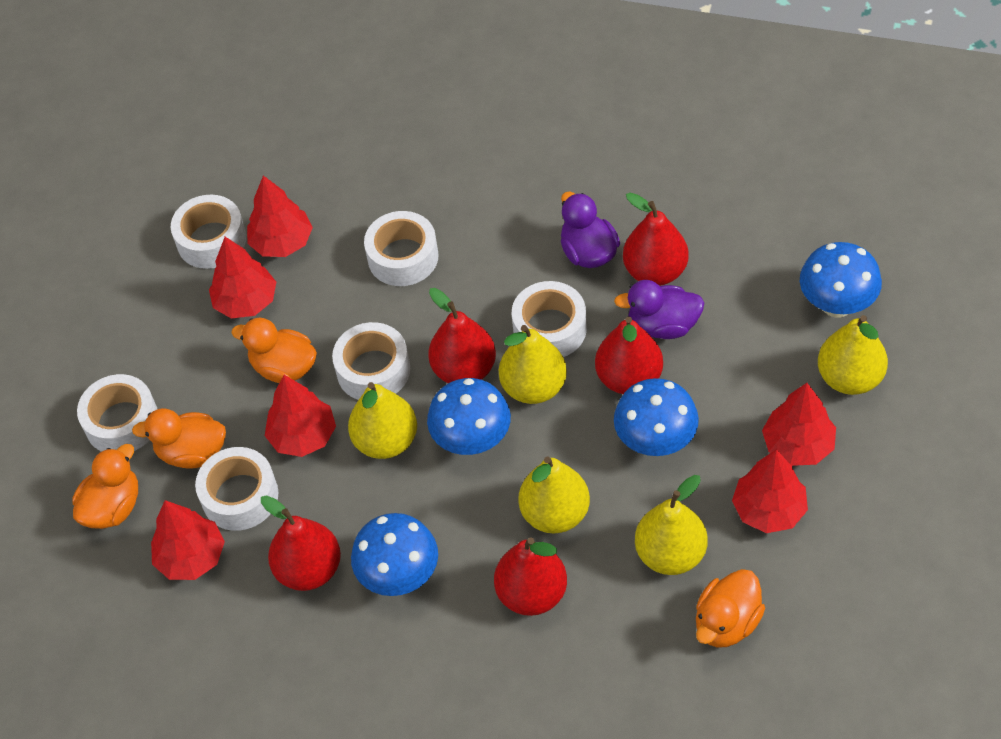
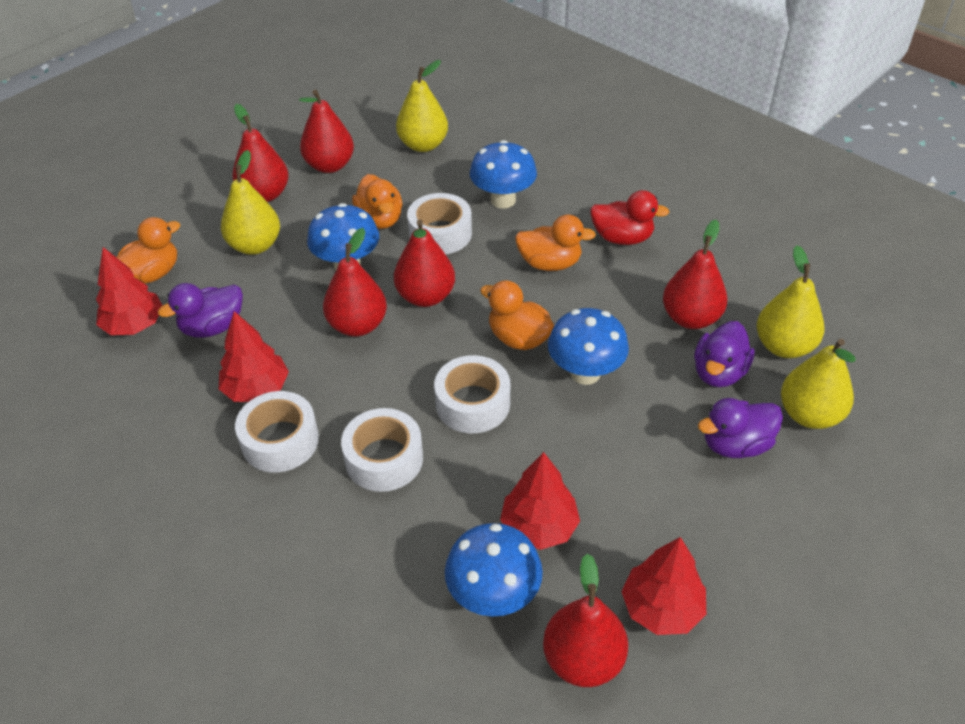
purple duck: [561,191,620,268] [614,280,704,339] = 2 -> [158,283,243,338] [694,321,755,387] [698,398,783,458] = 3
red duck: none = 0 -> [590,190,669,245] = 1
red pear: [261,495,341,591] [428,288,496,383] [494,537,567,616] [595,316,663,394] [623,193,689,286] = 5 -> [232,104,289,202] [299,90,354,173] [323,228,387,336] [394,220,455,307] [543,554,628,687] [663,220,728,329] = 6
red tree: [151,500,225,580] [209,237,276,319] [247,175,313,257] [265,375,336,457] [732,449,808,533] [762,383,836,466] = 6 -> [96,247,163,335] [219,311,289,402] [500,452,580,550] [621,537,706,635] = 4
white tape: [77,374,157,452] [171,195,246,269] [195,447,279,531] [332,322,410,400] [364,211,439,286] [512,281,587,357] = 6 -> [235,391,319,473] [341,408,423,492] [407,193,472,254] [434,355,510,433] = 4
yellow pear: [348,382,417,459] [499,325,567,404] [518,456,590,534] [635,475,708,575] [818,315,888,395] = 5 -> [221,150,280,255] [396,60,448,152] [757,245,824,358] [781,339,856,429] = 4

